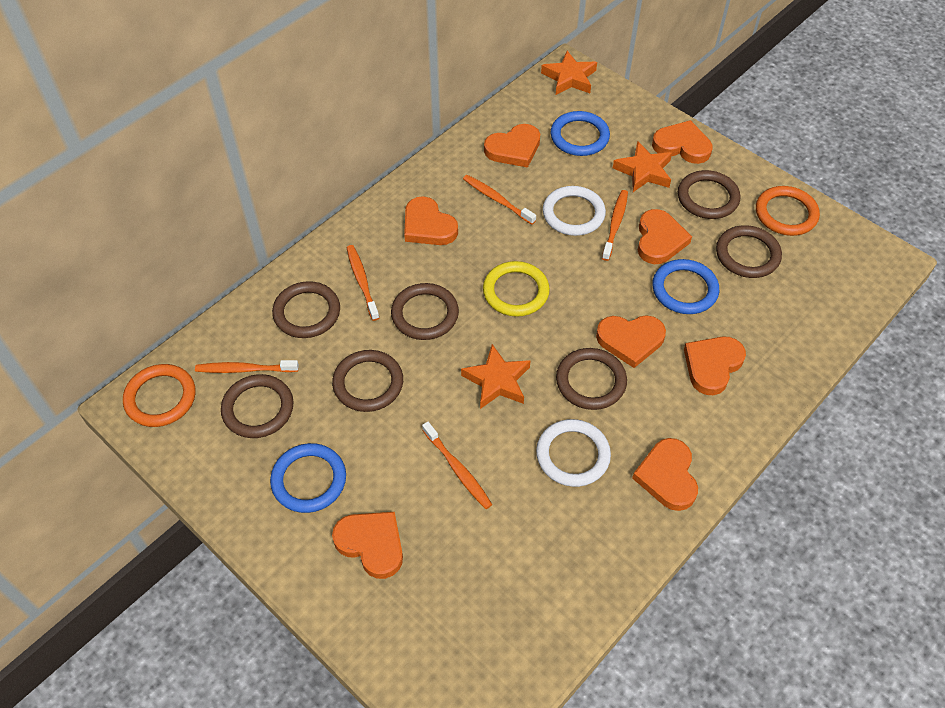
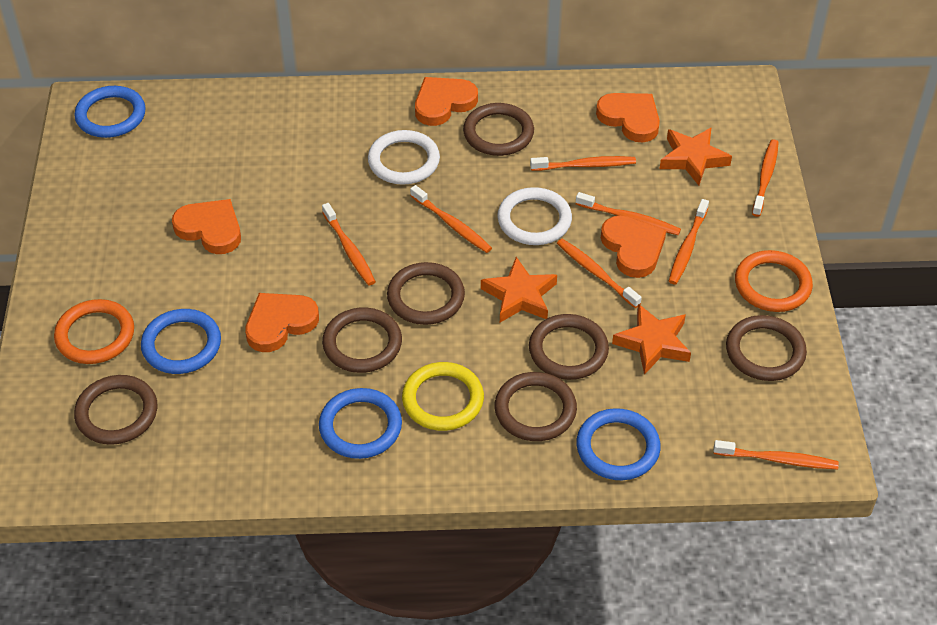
blue ring: [270,443,346,513] [550,111,610,156] [652,259,719,314] = 3 -> [74,86,146,138] [141,309,221,374] [319,388,402,459] [576,408,661,480] = 4
orange heart: [332,512,403,579] [404,196,458,245] [484,124,540,168] [596,315,666,368] [632,438,698,511] [638,209,692,264] [652,120,713,164] [684,336,746,395] = 8 -> [172,199,241,254] [245,293,319,352] [415,77,478,126] [596,93,660,143] [601,216,666,278] = 5
orange toothbrush: [195,360,299,373] [346,245,379,321] [422,422,492,509] [463,175,536,225] [602,190,628,261] = 5 -> [322,203,376,286] [410,185,492,253] [530,156,636,171] [557,239,642,308] [576,192,681,235] [669,199,709,284] [714,440,839,469] [752,139,779,217] = 8

